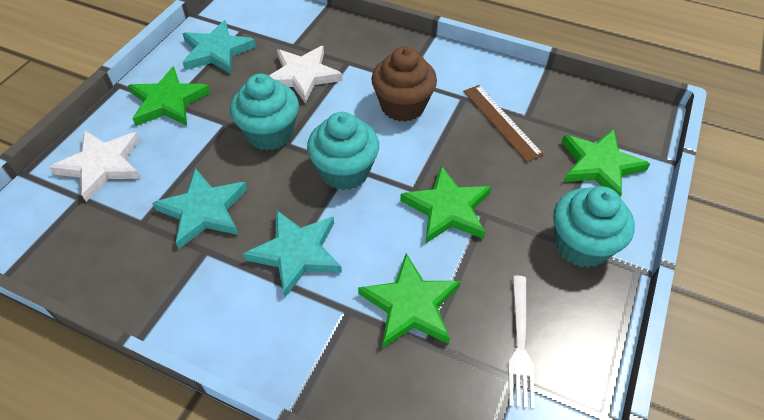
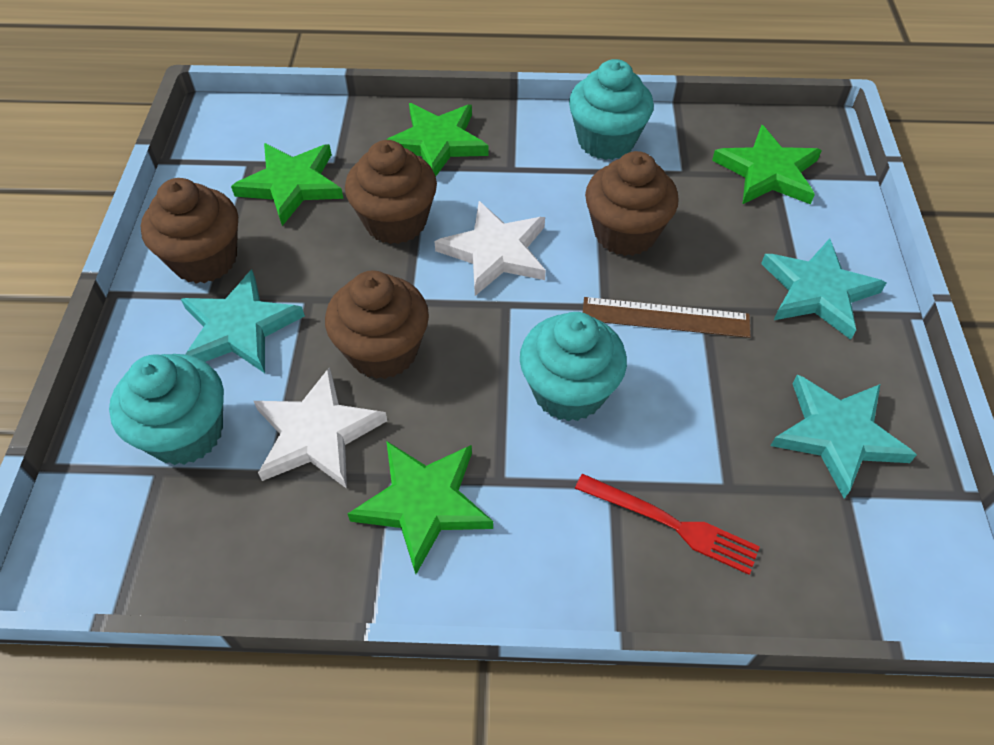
brown cupcake: [371,46,437,122] = 1 -> [141,178,238,283] [325,270,429,379] [345,140,437,244] [585,151,679,256] = 4
red fork: none = 0 -> [575,474,760,575] = 1
white fork: [509,276,535,409] = 1 -> none = 0

